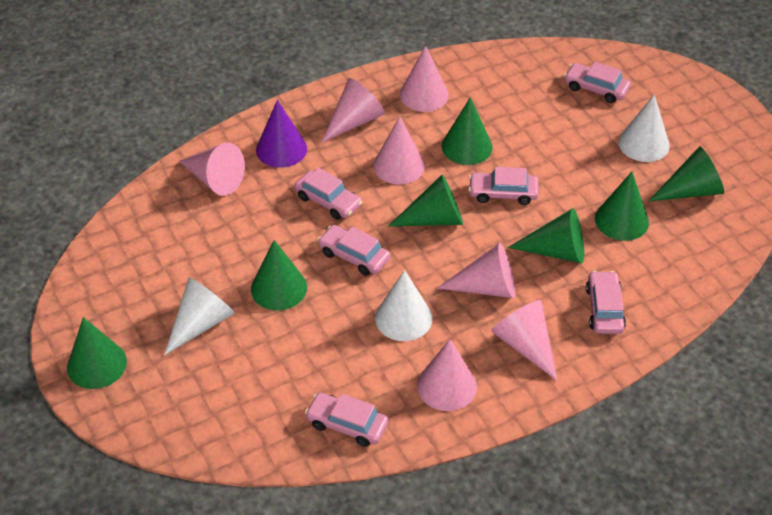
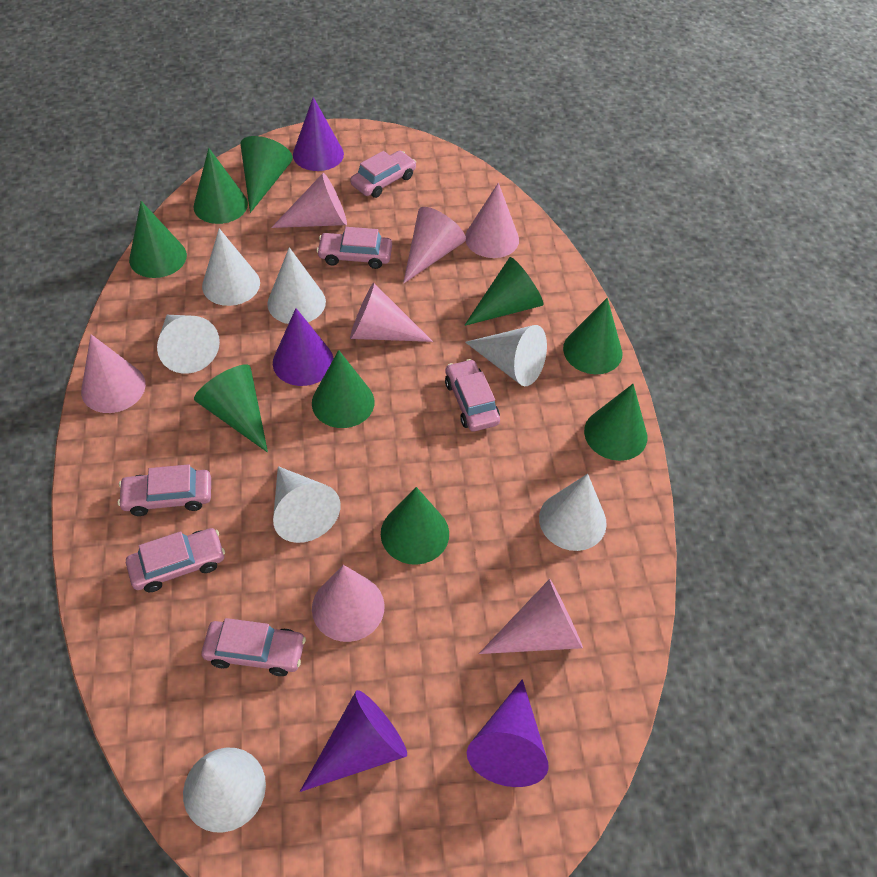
green cone: [67,317,127,389] [251,240,307,310] [388,175,463,226] [442,97,493,165] [508,208,584,263] [595,172,649,241] [649,146,724,201] = 7 -> [129,201,187,278] [194,148,248,224] [194,364,268,453] [240,136,293,213] [312,350,374,428] [381,487,449,565] [464,257,544,326] [563,298,622,374] [584,384,647,461] = 9
purple cone: [256,100,307,168] = 1 -> [273,308,334,386] [293,97,344,171] [300,690,407,792] [467,679,549,787] = 4
white cone: [164,277,235,355] [375,270,432,341] [618,94,670,162] = 3 -> [157,315,220,374] [183,748,266,833] [202,228,260,306] [267,247,326,324] [273,466,341,543] [465,325,547,386] [539,474,607,551] = 7

